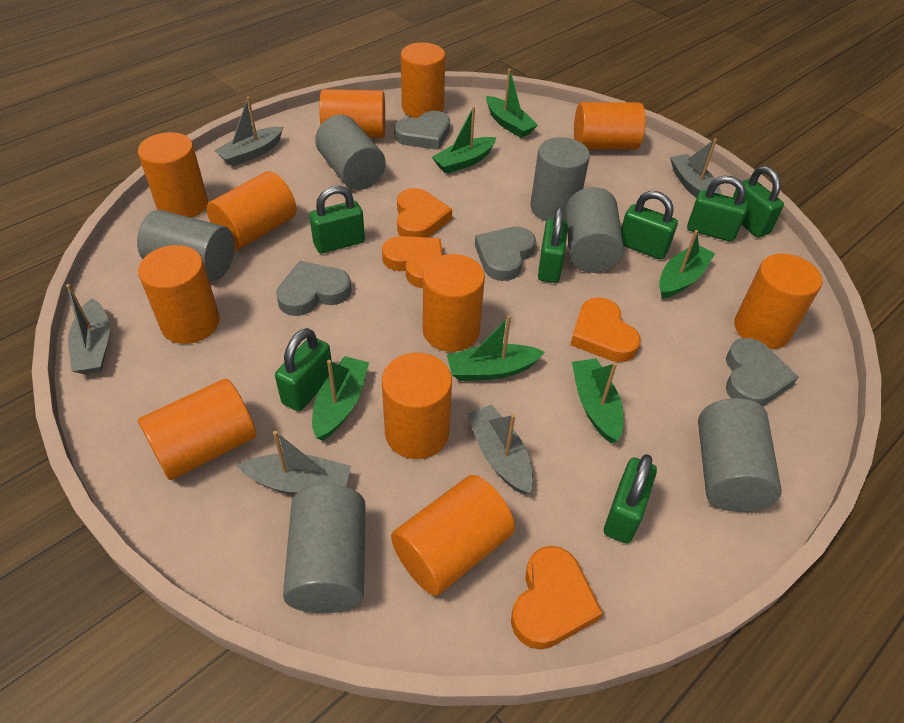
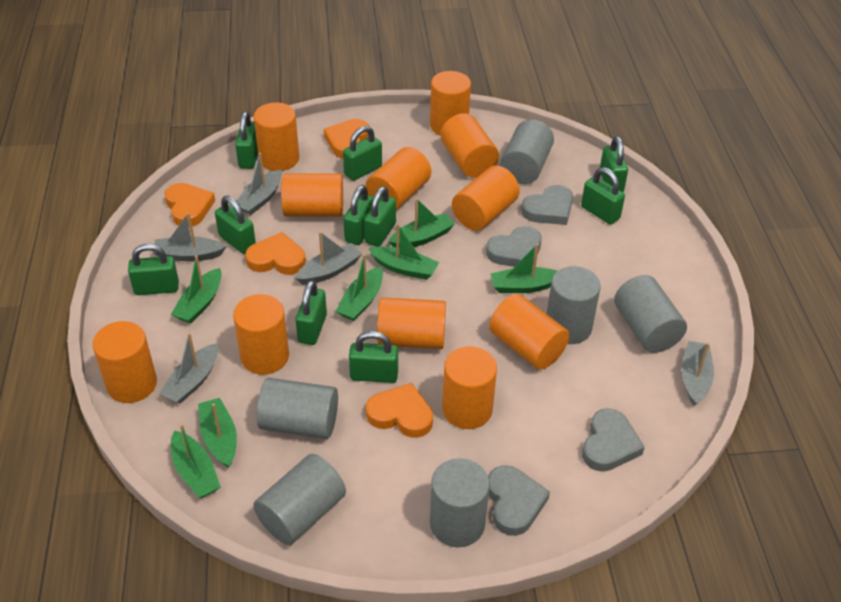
green boat: [312,356,369,441] [432,106,497,174] [447,315,545,381] [486,69,538,138] [572,358,624,443] [659,230,715,299] = 6 -> [171,255,222,323] [171,424,221,498] [198,398,237,468] [336,254,383,321] [369,224,439,280] [389,198,455,247] [490,243,557,293] = 7
green padlock: [275,328,332,412] [309,186,365,253] [538,207,568,283] [604,454,657,543] [621,191,678,260] [687,176,748,242] [733,166,784,238] = 7 -> [128,244,179,295] [215,196,256,254] [235,111,258,169] [296,280,327,345] [343,126,382,181] [344,185,374,245] [349,331,398,383] [364,186,396,247] [581,167,625,225] [600,136,628,192] = 10

